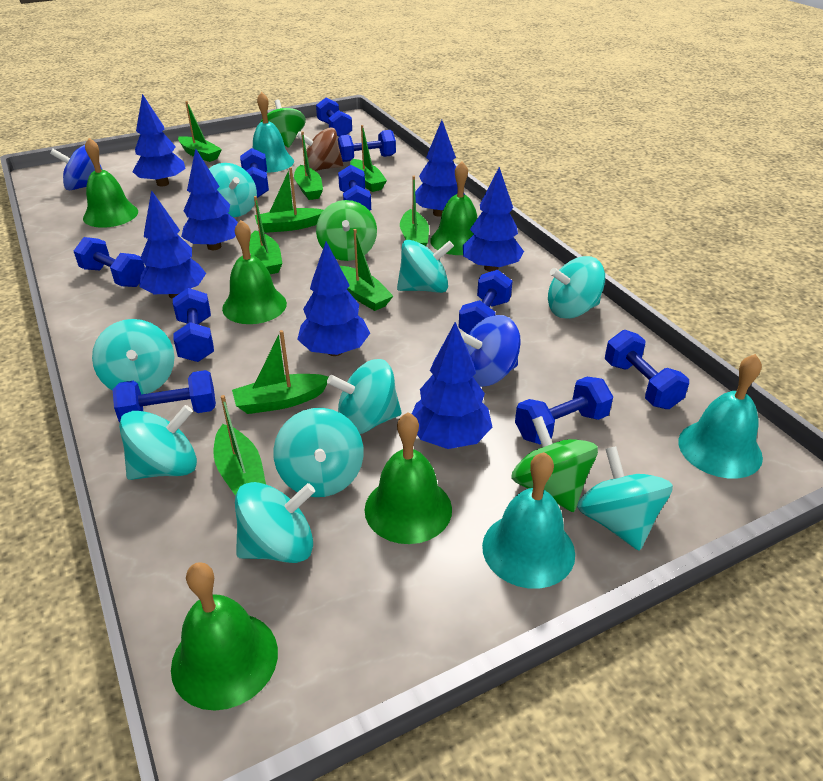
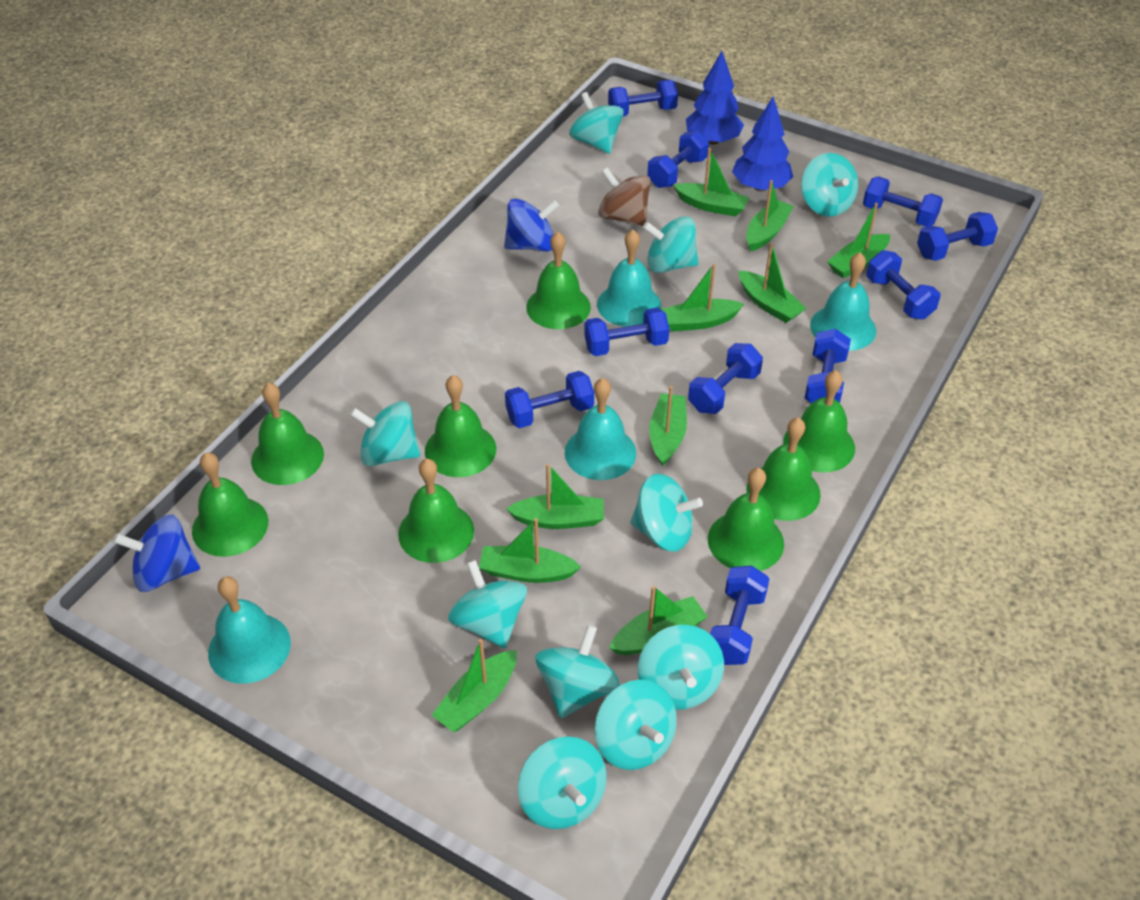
blue tree: [132,94,185,186] [139,190,206,299] [181,148,238,250] [297,242,370,356] [412,322,492,449] [415,120,465,217] [463,167,524,272] = 7 -> [686,51,744,145] [732,96,793,191] = 2
green bell: [83,138,138,228] [171,562,278,710] [222,220,287,324] [365,412,452,544] [430,161,477,255] = 5 -> [192,452,268,557] [251,383,324,485] [398,459,474,563] [425,375,496,477] [526,232,591,329] [708,468,784,571] [746,417,821,521] [783,370,855,472] = 8
green boat: [178,101,222,162] [214,395,266,496] [232,330,328,414] [249,196,283,274] [255,167,324,233] [294,131,323,200] [340,229,393,311] [350,125,387,192] [400,176,429,246] = 9 -> [432,639,517,732] [479,518,581,583] [506,464,604,529] [609,586,708,655] [649,386,687,466] [661,264,744,332] [673,148,749,217] [738,243,807,323] [746,180,794,251] [827,203,890,278] = 10
green spinning top: [260,100,306,148] [316,200,377,261] [511,416,598,512] = 3 -> none = 0
turquoise bell: [253,92,294,173] [482,452,575,589] [678,354,763,479] = 3 -> [208,576,291,684] [565,378,636,480] [597,229,661,327] [810,252,876,351] = 4
turquoise spinning top: [92,319,174,395] [119,405,197,480] [209,163,257,217] [235,482,315,563] [273,408,364,497] [327,359,402,434] [397,240,454,293] [548,256,605,319] [577,446,673,551] = 9 -> [350,401,420,466] [448,560,527,648] [518,736,606,829] [536,625,619,718] [569,92,624,154] [595,680,677,770] [630,474,703,552] [638,625,724,710] [643,216,699,273] [801,153,858,217] = 10

